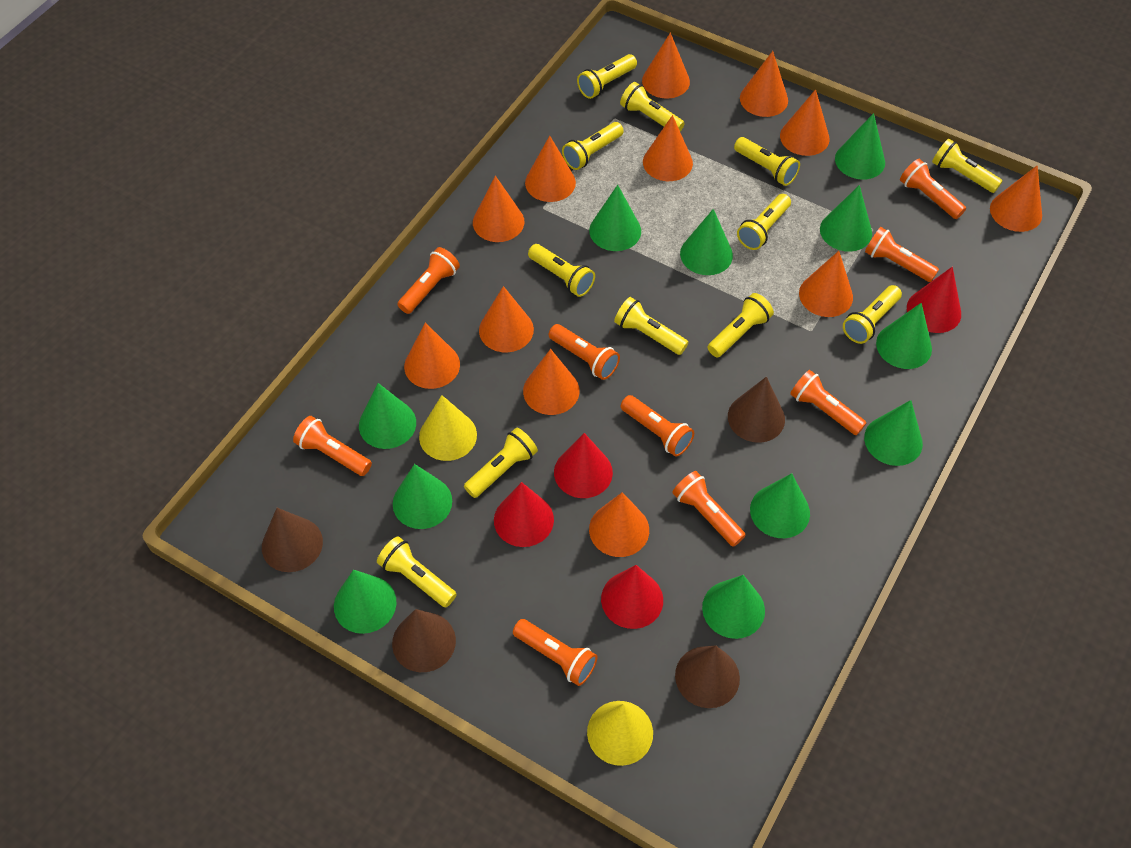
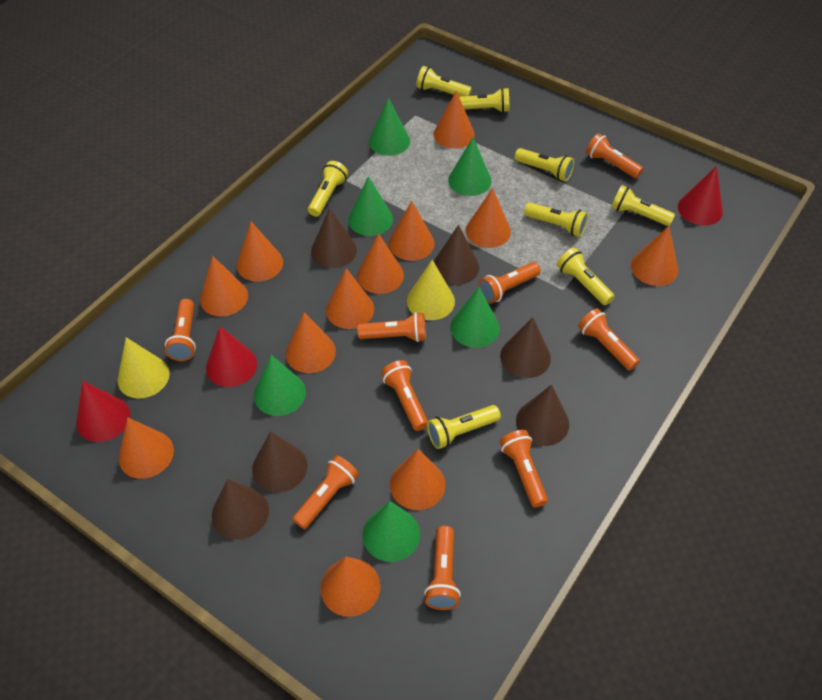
brown cone: [262,508,323,572] [392,609,456,672] [675,645,740,708] [728,377,785,443] = 4 -> [212,479,269,540] [252,431,308,493] [311,208,357,268] [434,225,479,285] [500,317,551,378] [516,385,569,446] = 6
green cone: [334,570,396,634] [359,383,416,449] [393,464,452,529] [589,185,641,251] [680,209,733,275] [702,575,765,639] [750,473,810,538] [820,185,872,252] [835,113,885,180] [864,400,923,466] [876,303,932,369] = 11 -> [254,355,306,416] [348,176,393,236] [363,501,420,562] [369,97,410,156] [448,137,491,196] [451,287,500,348] = 6
red cone: [494,482,554,547] [554,433,613,498] [601,565,663,629] [907,267,961,333] = 4 -> [76,381,130,442] [206,326,257,387] [678,166,723,226] = 3
yellow flashlight: [377,536,457,607] [464,428,538,498] [528,244,595,297] [562,122,624,170] [577,54,637,99] [614,297,688,355] [620,82,685,132] [707,293,774,357] [734,137,800,186] [737,194,791,250] [843,285,902,344] [932,138,1002,193] = 12 -> [308,161,348,217] [416,66,472,97] [427,405,501,449] [459,88,509,113] [514,148,574,182] [524,202,588,237] [557,248,615,305] [611,185,675,226] = 8

